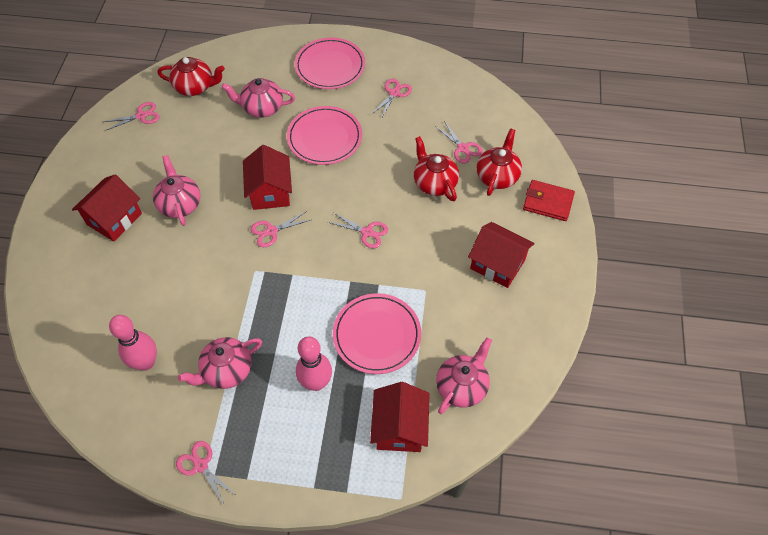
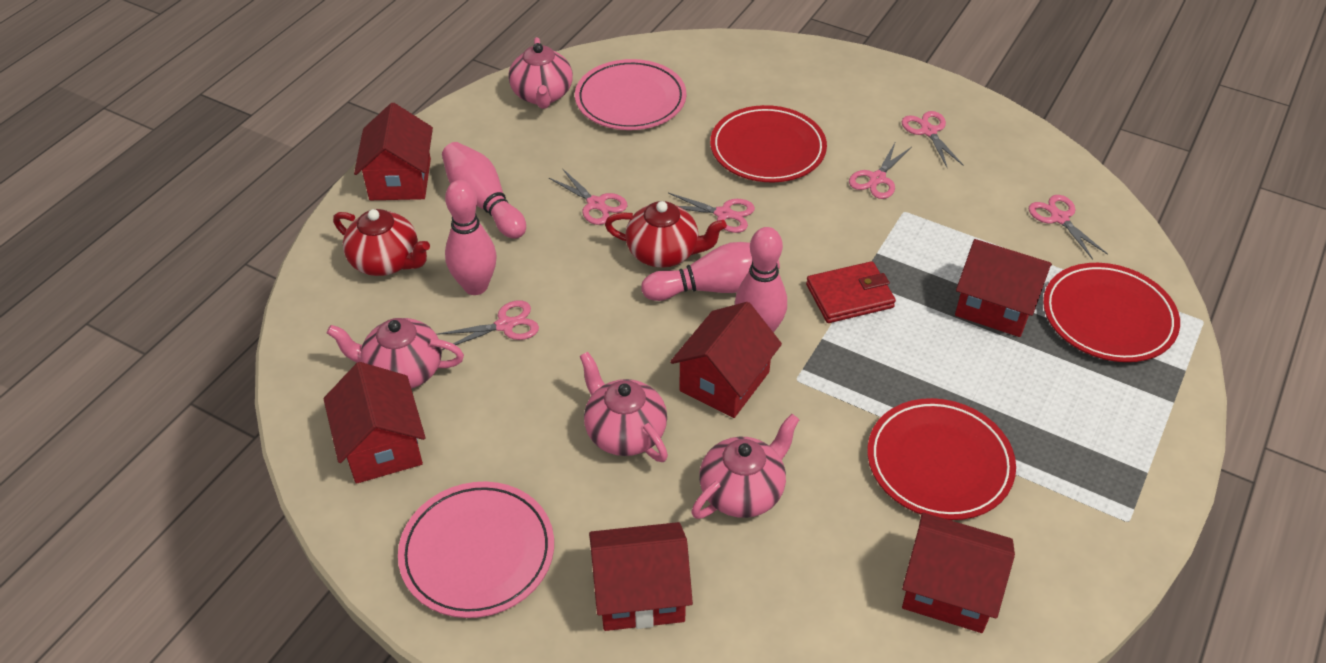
pink bowling pin: [109,315,157,370] [296,336,332,391] = 2 -> [442,142,526,239] [445,180,497,295] [641,242,780,301] [735,227,787,333] = 4
pink plate: [287,106,362,165] [295,38,365,89] [333,293,421,374] = 3 -> [398,481,554,618] [575,59,686,130] = 2
red house: [72,174,142,242] [243,145,292,210] [370,382,430,452] [468,222,535,288] = 4 -> [323,362,425,484] [354,103,433,200] [589,522,693,631] [670,302,782,418] [902,513,1015,633] [955,239,1052,337] = 6
red plate: none = 0 -> [710,105,827,182] [867,398,1016,520] [1043,263,1180,362] = 3
red teapot: [157,57,225,96] [414,136,459,201] [477,128,522,196] = 3 -> [333,209,430,276] [605,201,727,268] = 2

